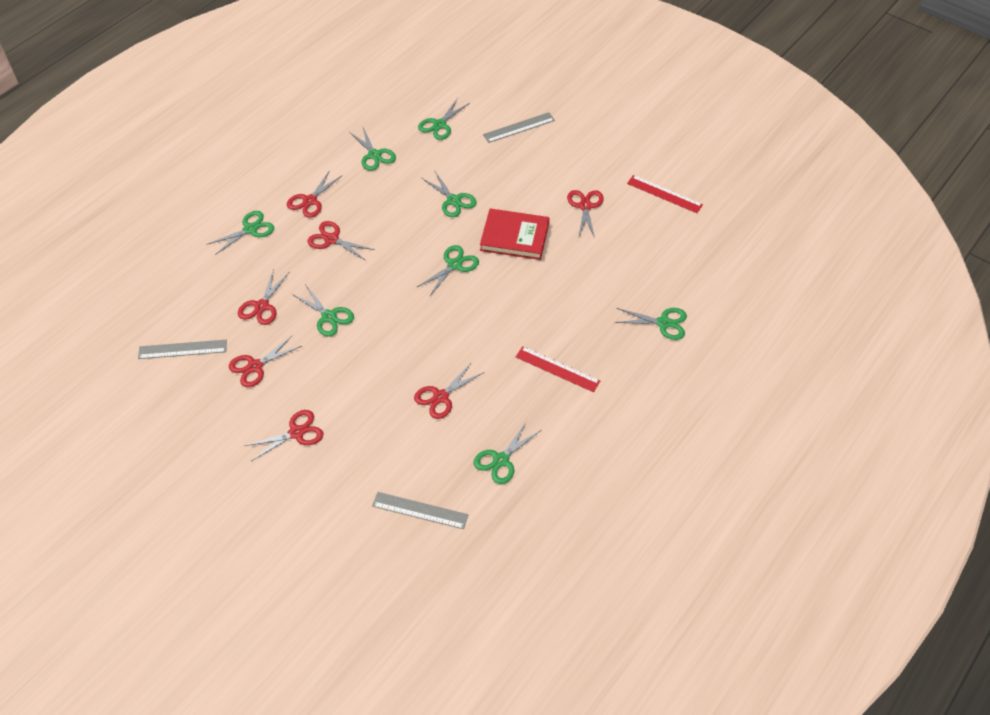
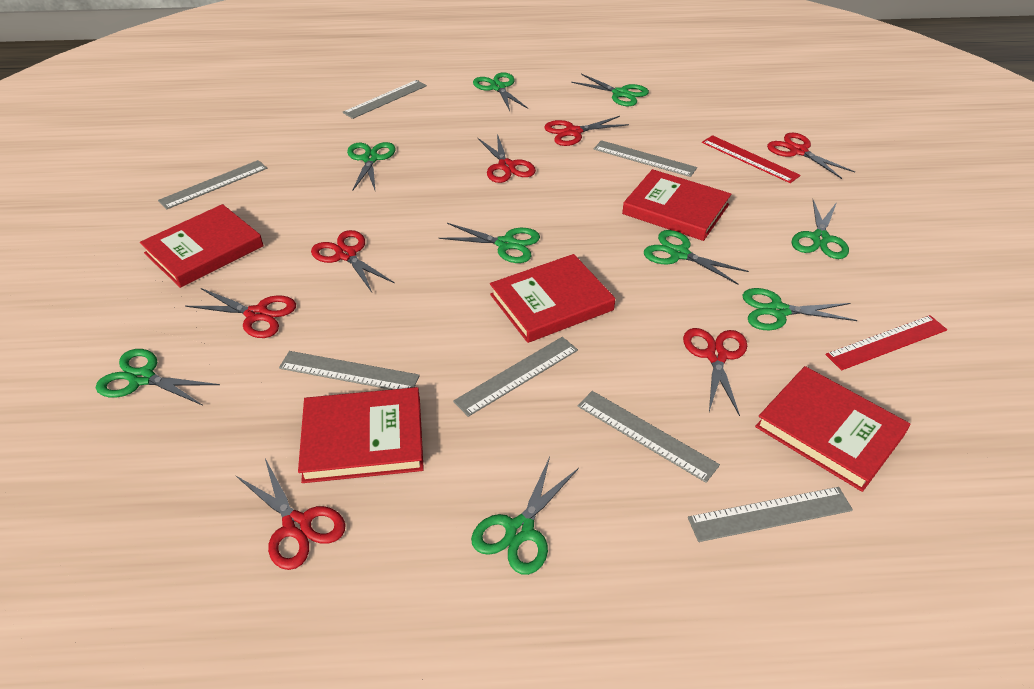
green scissors: [206,211,274,255] [292,284,354,337] [349,125,396,171] [417,245,479,297] [418,98,470,140] [422,172,477,217] [474,421,541,484] [615,308,687,340] = 8 -> [96,349,220,405] [347,142,396,191] [439,223,540,263] [471,457,579,575] [473,72,528,111] [571,74,649,106] [644,230,749,284] [743,288,858,330] [792,200,849,259] = 9
grey ruler: [138,340,227,359] [372,492,468,529] [483,112,555,143] = 3 -> [158,160,267,209] [279,351,420,390] [343,80,427,119] [453,337,578,417] [577,391,720,483] [594,140,697,177] [688,487,853,542] = 7
red book: [480,209,549,260] = 1 -> [140,204,264,288] [298,387,424,483] [490,254,615,343] [622,169,731,241] [755,366,911,492] = 5

